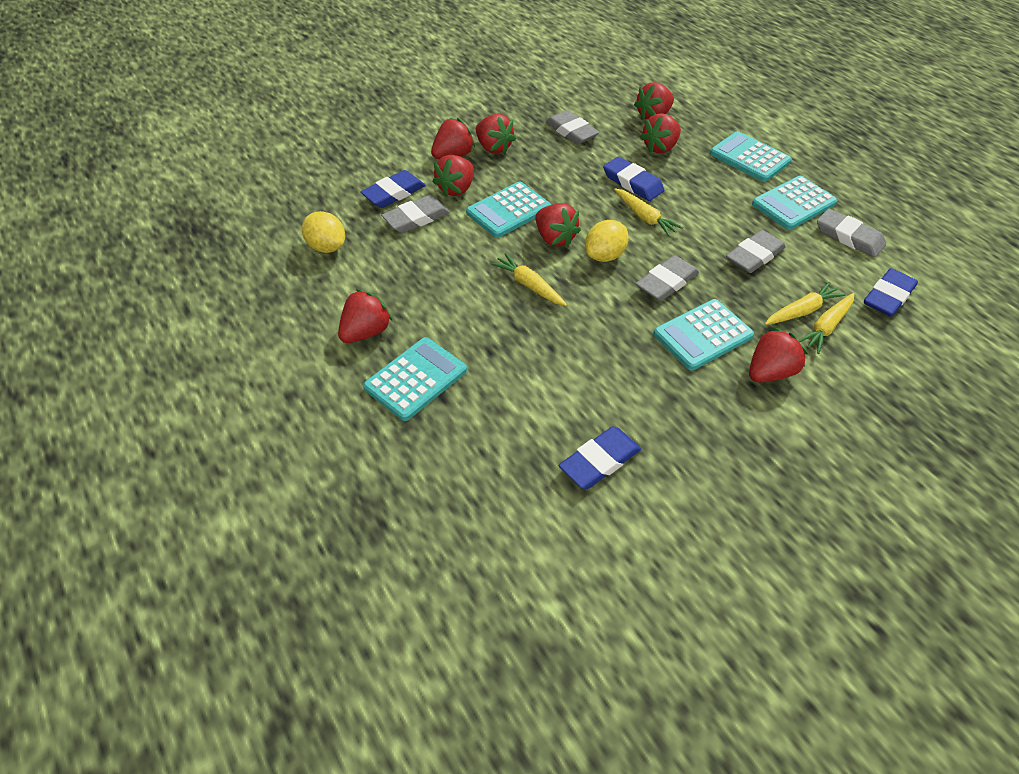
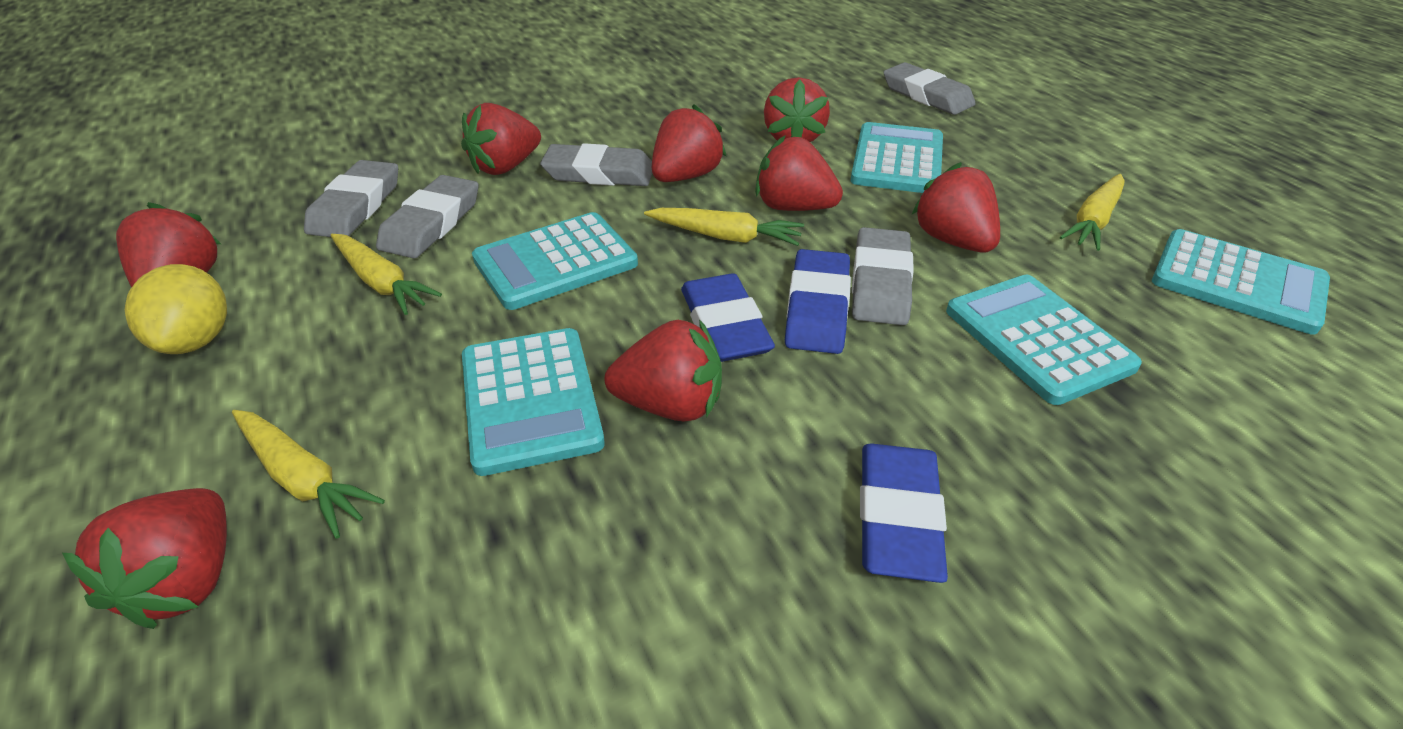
blue eraser: [360,170,426,208] [559,426,641,489] [603,157,664,201] [864,268,918,317] = 4 -> [681,273,775,362] [785,249,851,354] [860,443,948,583] = 3
yellow lemon: [302,211,345,253] [585,220,629,262] = 2 -> [125,264,227,354] = 1

